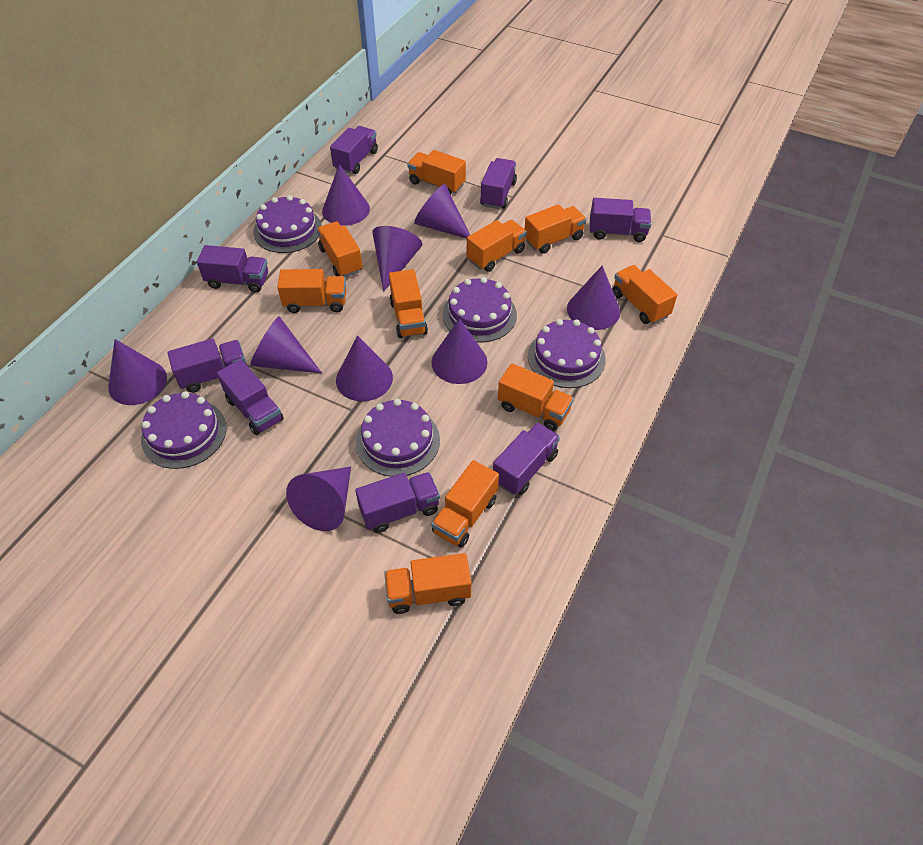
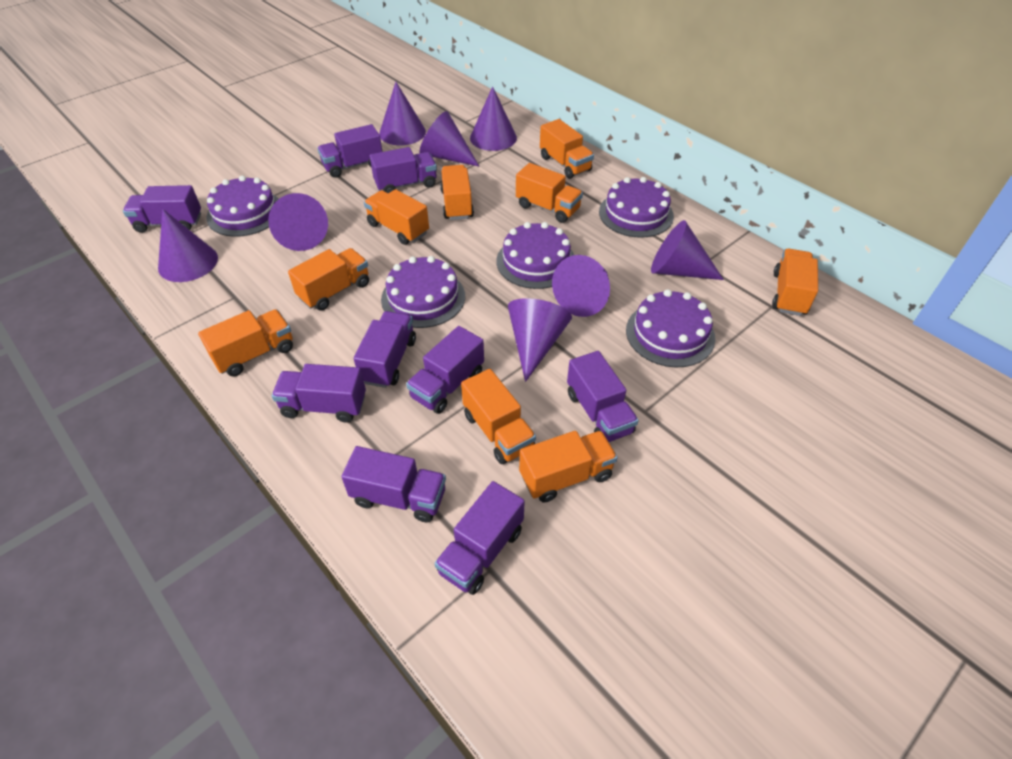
orange truck: [277,269,346,313] [317,222,363,277] [384,553,471,614] [389,269,428,338] [407,150,466,195] [431,460,499,548] [467,220,527,272] [498,363,574,431] [525,204,586,254] [613,265,677,324] = 10 -> [198,309,293,376] [288,248,369,311] [364,189,429,245] [440,165,474,220] [461,369,536,464] [516,163,583,223] [519,431,618,502] [540,119,594,179] [772,249,818,316] = 9
purple cone: [108,339,167,405] [250,316,322,373] [286,467,351,531] [322,164,370,226] [336,335,393,401] [372,226,422,292] [414,184,470,239] [432,318,487,384] [567,266,620,330] = 9 -> [158,209,218,282] [268,193,328,251] [379,82,426,145] [420,111,479,166] [470,86,517,151] [508,298,572,382] [552,255,610,317] [651,220,724,280] = 8
purple truck: [168,339,246,393] [197,245,268,293] [217,359,284,435] [330,126,378,174] [355,472,440,533] [480,158,517,209] [493,422,560,495] [590,198,651,242] = 8 -> [123,185,201,233] [272,364,366,423] [317,124,383,178] [341,446,446,523] [354,311,416,388] [370,147,437,193] [406,326,484,414] [434,481,525,595] [567,351,639,442] = 9

